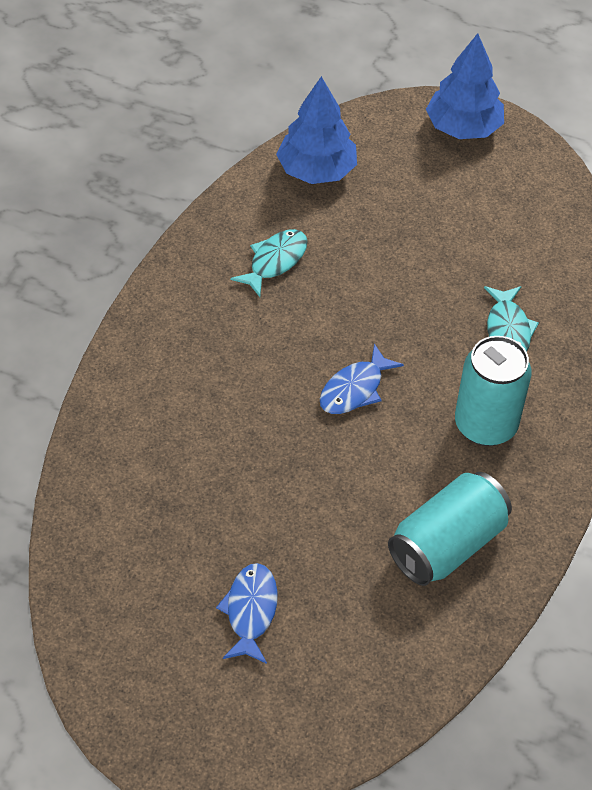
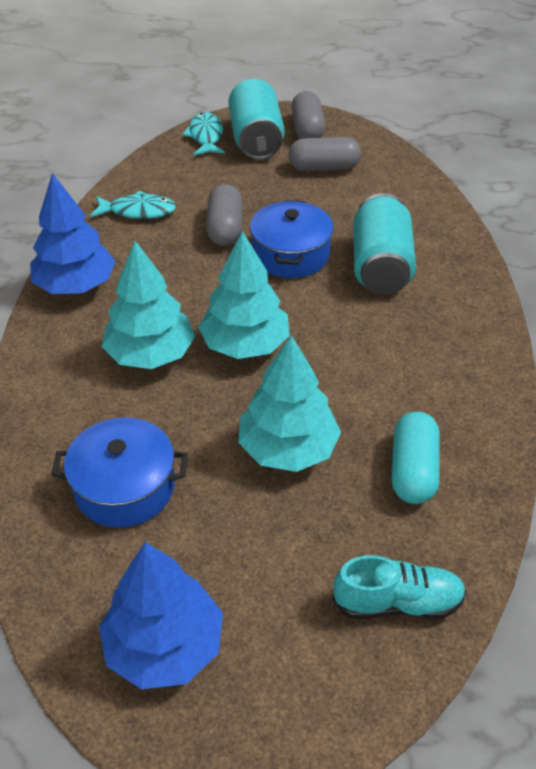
blue fish: [216,563,278,664] [320,344,404,414] = 2 -> none = 0
blue pot: none = 0 -> [51,417,188,528] [250,200,334,278] = 2
grey capsule: none = 0 -> [206,184,242,246] [288,137,361,171] [291,91,325,139] = 3
turquoise capsule: none = 0 -> [392,411,440,504] = 1
turquoise shoe: none = 0 -> [332,555,466,619] = 1
turquoise tree: none = 0 -> [102,241,195,369] [198,231,290,359] [238,335,341,472] = 3

